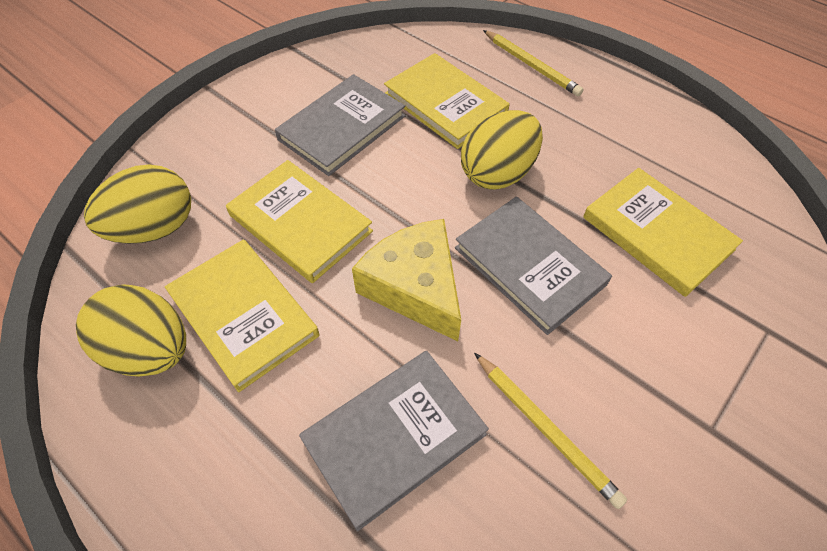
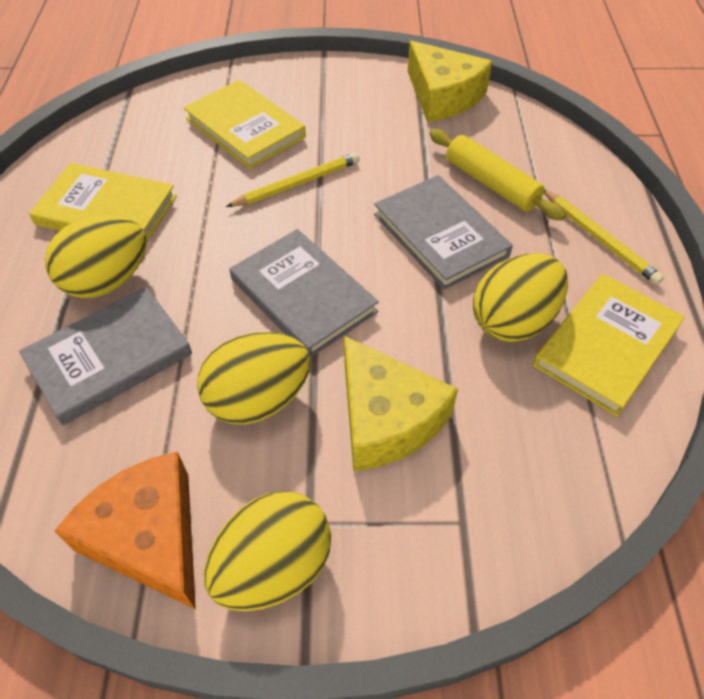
orange cheese: none = 0 -> [55,452,196,609] = 1
yellow book: [165,240,319,392] [226,160,373,283] [384,53,510,149] [583,168,743,297] = 4 -> [29,163,177,243] [184,80,306,169] [533,274,685,416] = 3
yellow cheese: [352,219,461,341] = 1 -> [344,336,458,471] [408,41,493,122] = 2
yellow egg: [76,284,186,376] [84,164,191,244] [461,110,543,190] = 3 -> [45,214,146,298] [197,332,311,425] [204,491,331,611] [473,253,568,342] = 4
yellow rolling pin: none = 0 -> [429,129,566,221] = 1

